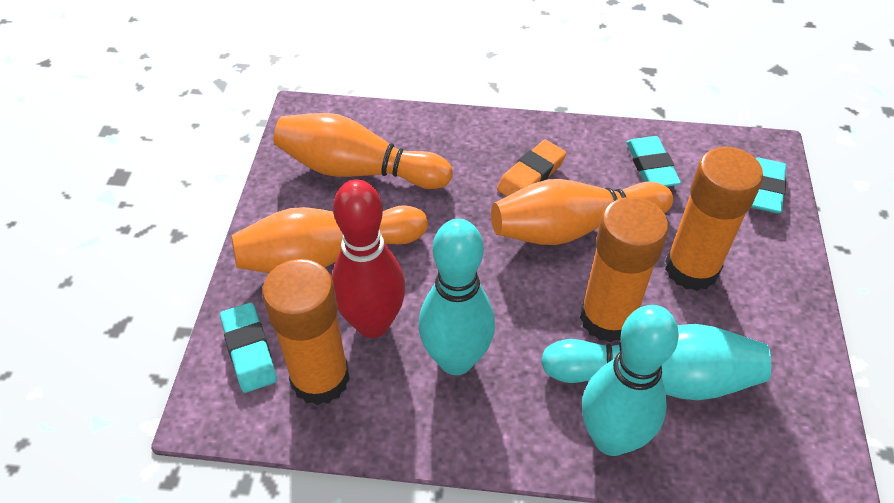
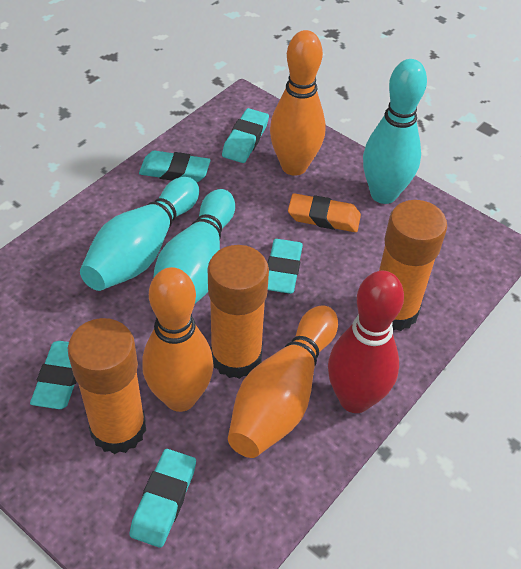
turquoise eraser: [220,303,277,393] [627,136,681,187] [751,157,786,213] = 3 -> [30,341,77,409] [130,449,196,548] [139,151,211,182] [222,108,269,163] [268,239,303,294] = 5

